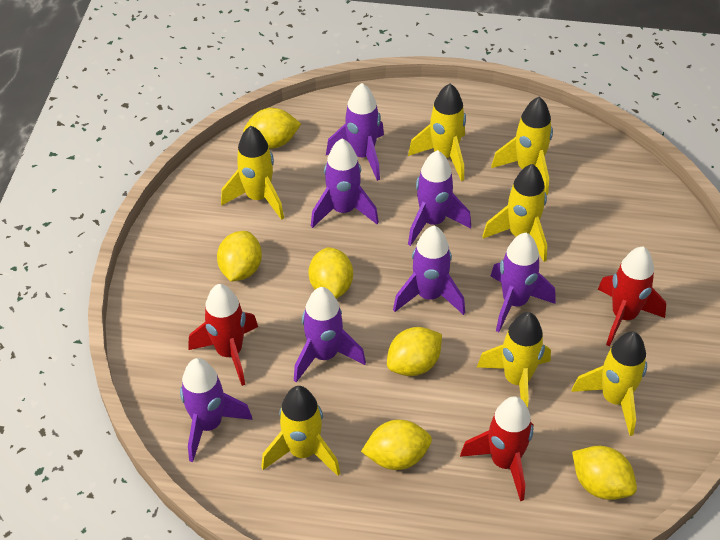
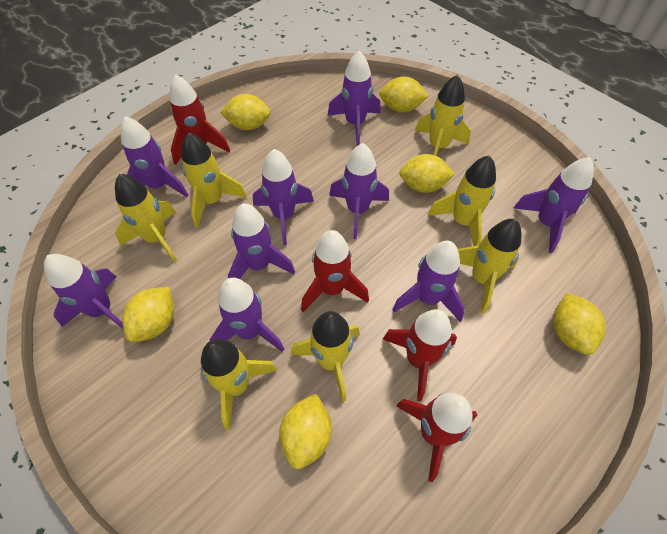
purple rocket: [180,358,253,462] [294,287,366,382] [311,139,379,228] [326,83,384,181] [393,226,465,315] [408,150,471,246] [490,233,556,332] = 7 -> [44,254,124,330] [121,116,189,197] [209,278,284,352] [228,203,295,279] [253,149,314,245] [328,51,381,146] [329,143,389,239] [392,241,465,322] [514,157,594,253] = 9
red rocket: [188,284,258,386] [460,396,534,501] [598,246,666,347] = 3 -> [170,74,230,165] [301,230,369,312] [383,309,457,401] [396,393,477,482] = 4

